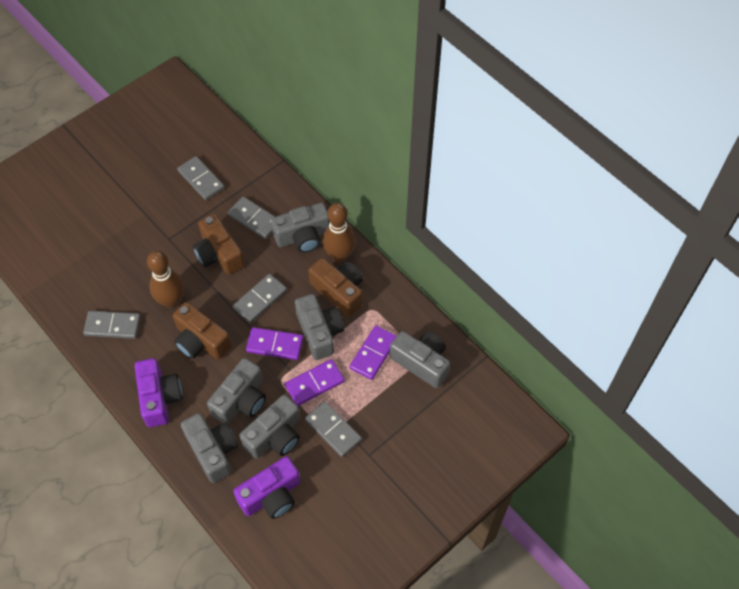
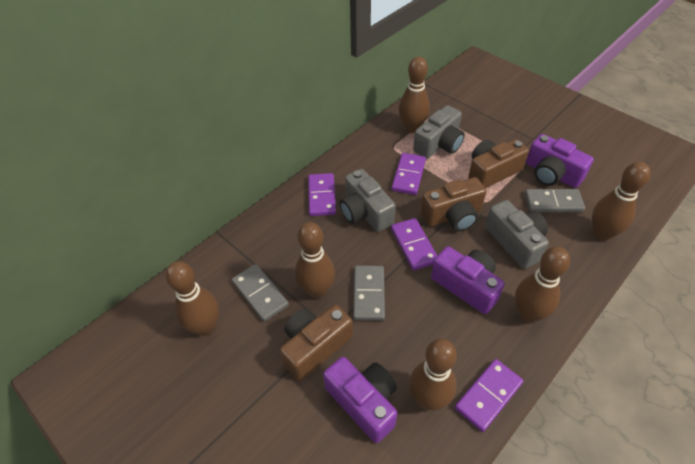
brown bowling pin: [147,251,184,308] [323,203,355,262] = 2 -> [165,261,219,336] [295,222,335,299] [399,56,430,133] [409,339,457,411] [515,247,570,323] [592,162,651,241] = 6
grey camera: [181,413,238,483] [207,358,266,424] [239,395,300,459] [271,203,330,253] [295,294,344,360] [390,331,450,388] = 6 -> [340,169,396,232] [413,105,465,159] [485,200,549,269] = 3
grey domino: [83,311,141,339] [177,156,224,200] [228,197,275,239] [233,274,287,323] [305,401,362,457] = 5 -> [232,264,289,322] [353,265,385,321] [525,189,585,212] = 3
purple camera: [134,358,182,427] [233,456,301,519] = 2 -> [323,357,397,443] [431,246,505,314] [526,134,594,188] = 3
purple domino: [246,327,303,360] [285,359,345,406] [349,325,397,380] = 3 -> [308,173,336,216] [391,218,437,271] [392,153,426,195] [455,359,523,432] = 4

